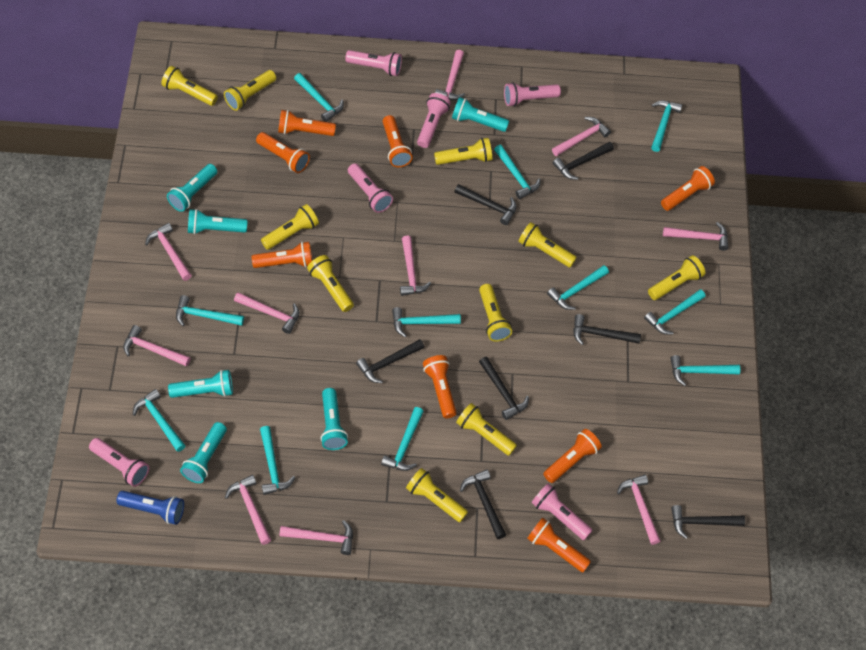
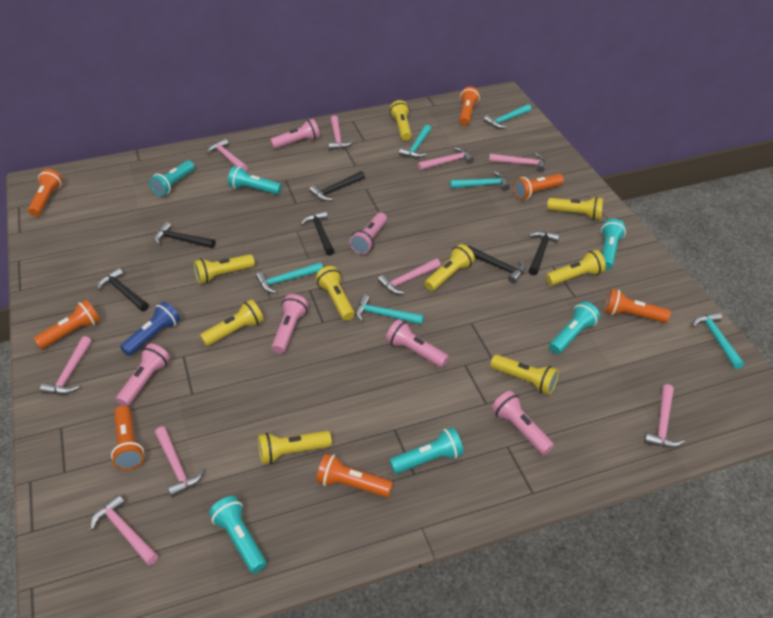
black hammer: [356,339,424,383] [455,184,517,225] [460,469,506,539] [479,357,529,420] [553,142,614,180] [573,314,641,345] [671,505,745,539] = 7 -> [97,268,149,311] [155,222,215,248] [300,211,335,256] [309,171,365,201] [467,245,526,284] [529,231,560,275] = 6
orange flashlight: [252,242,312,268] [256,132,310,173] [278,110,336,136] [382,115,413,167] [423,355,457,419] [527,518,591,572] [543,429,602,483] [661,166,715,211] = 8 -> [28,169,62,216] [33,300,100,349] [111,406,144,470] [316,454,393,497] [459,87,480,126] [513,174,564,200] [605,289,671,323] = 7
pink hammer: [123,325,191,367] [145,223,192,281] [225,475,271,545] [234,292,299,334] [280,520,353,555] [400,236,431,296] [435,50,465,100] [552,117,611,156] [617,475,660,545] [663,222,729,251] = 10 -> [40,336,92,395] [90,494,158,565] [155,427,204,497] [207,138,248,172] [328,115,354,150] [378,259,441,294] [418,147,474,170] [489,153,545,172] [644,384,684,448] = 9
turquoise hammer: [133,389,186,452] [176,295,244,326] [260,426,295,495] [294,73,344,122] [381,407,424,471] [392,307,461,337] [494,145,541,199] [547,265,609,310] [644,289,706,335] [651,100,682,152] [670,355,741,386] = 11 -> [256,262,323,294] [356,295,424,325] [399,125,431,158] [450,171,510,191] [484,104,531,129] [692,312,744,369] = 6
yellow flashlight: [161,66,218,106] [224,70,276,111] [261,204,319,250] [307,255,354,312] [406,468,468,522] [434,138,492,165] [456,403,517,456] [479,284,512,342] [518,222,577,268] [648,255,705,300] = 10 -> [194,254,255,284] [200,299,264,346] [258,431,332,464] [316,266,355,321] [390,100,412,141] [424,244,475,291] [490,355,559,395] [546,250,606,286] [547,197,603,220] = 9

